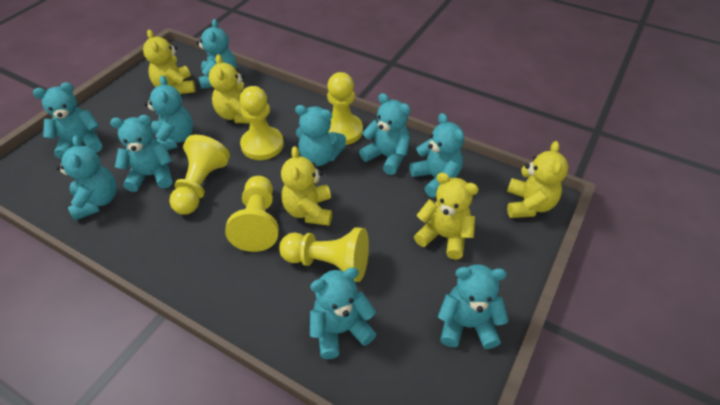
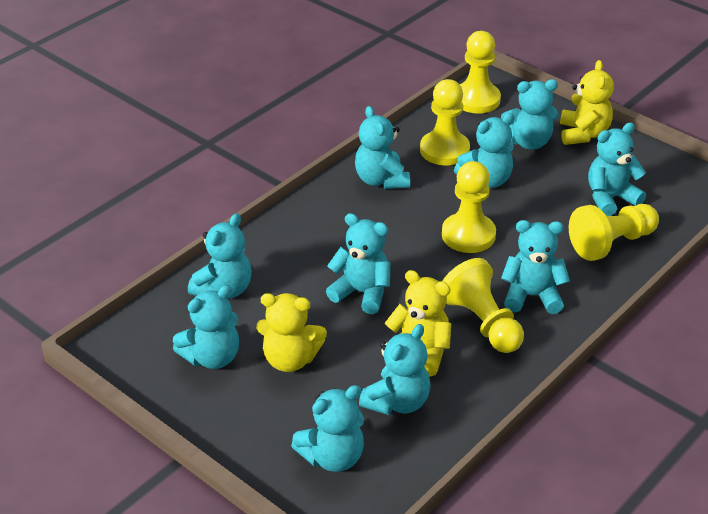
yellow teddy bear: [143,30,195,94] [209,54,249,123] [281,146,332,226] [414,173,479,260] [507,141,568,218] = 5 -> [256,293,327,372] [385,270,451,377] [560,60,614,145] = 3

